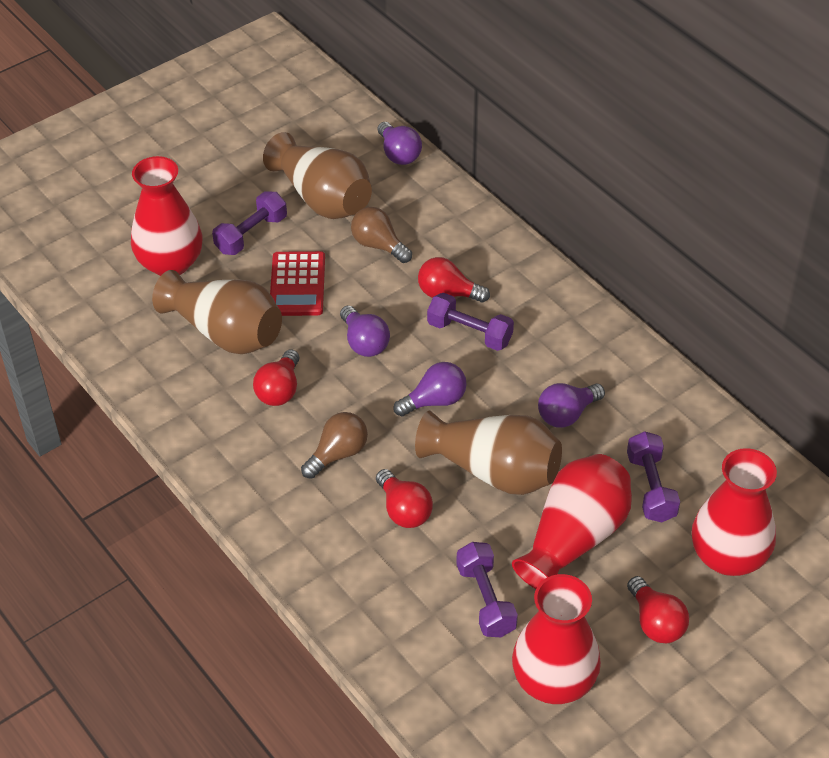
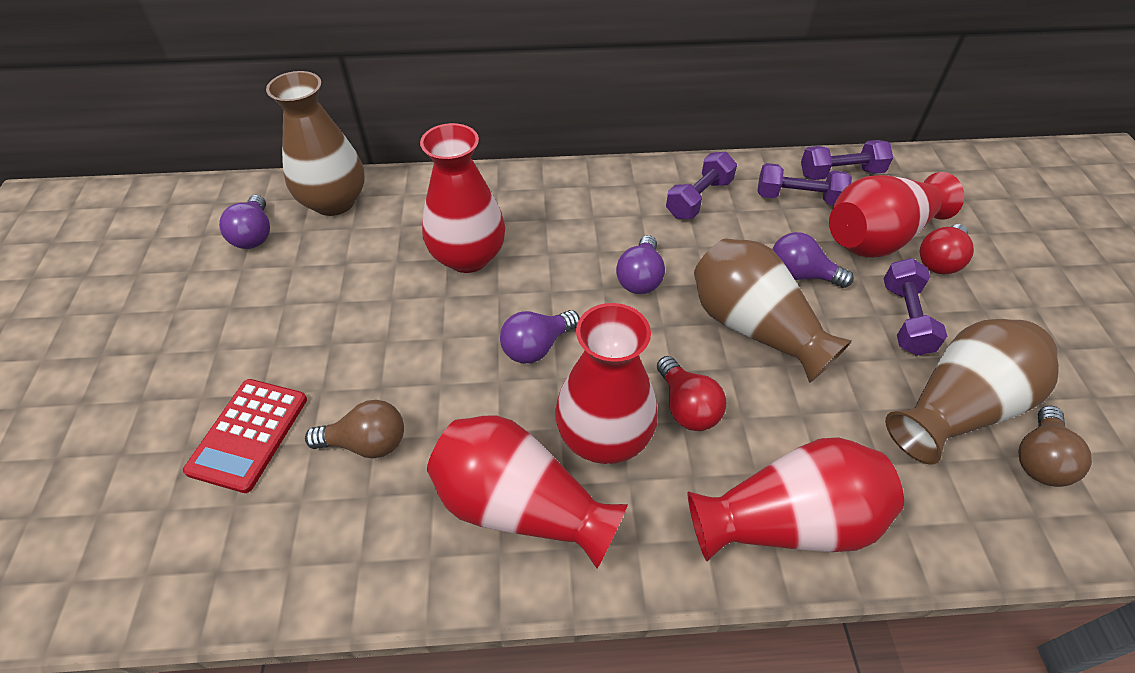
red light bulb: [253,349,299,406] [376,469,433,528] [418,257,490,303] [627,576,689,643] = 4 -> [657,356,726,431] [920,224,974,274] = 2
red vase: [131,156,203,276] [512,454,632,589] [512,574,601,704] [692,448,777,576] = 4 -> [420,123,505,273] [427,415,628,568] [555,303,658,464] [688,437,904,561] [829,172,964,258] = 5

